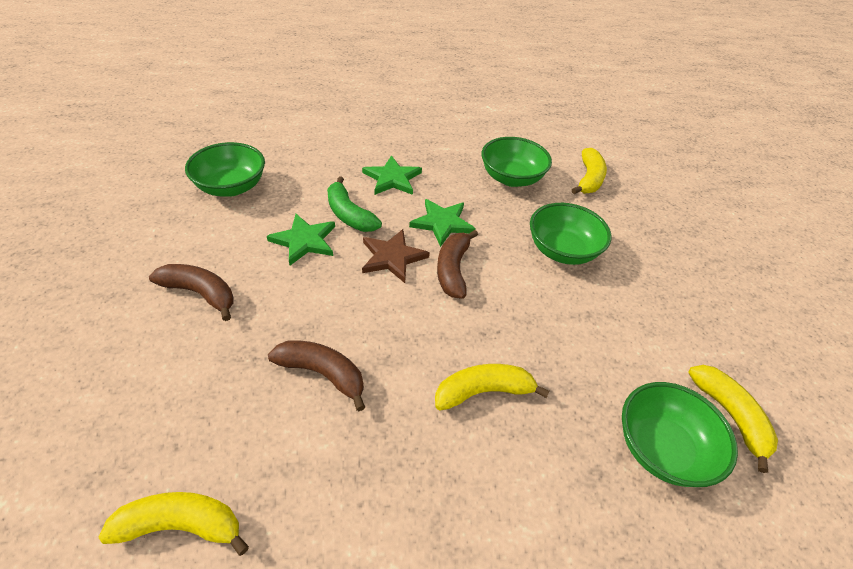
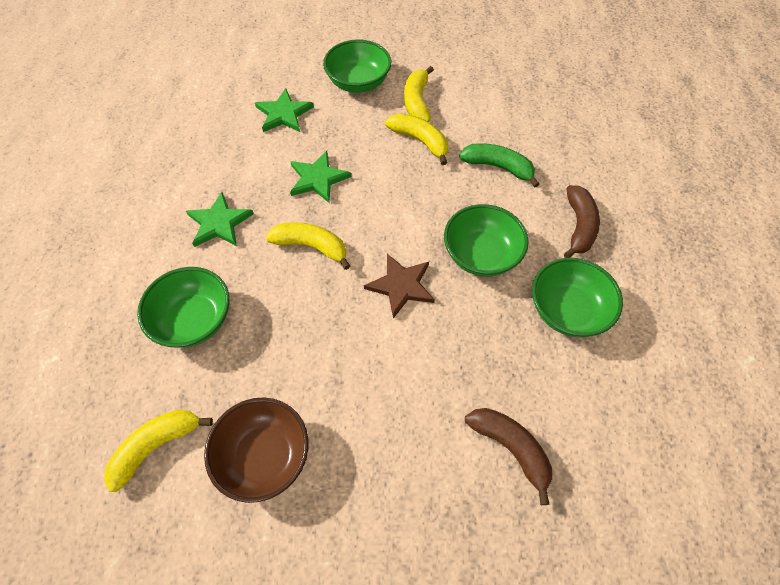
brown banana: [149,264,234,321] [268,340,365,411] [437,230,478,299] = 3 -> [465,408,552,505] [564,185,600,258] = 2
brown bowl: none = 0 -> [204,397,309,503] = 1

